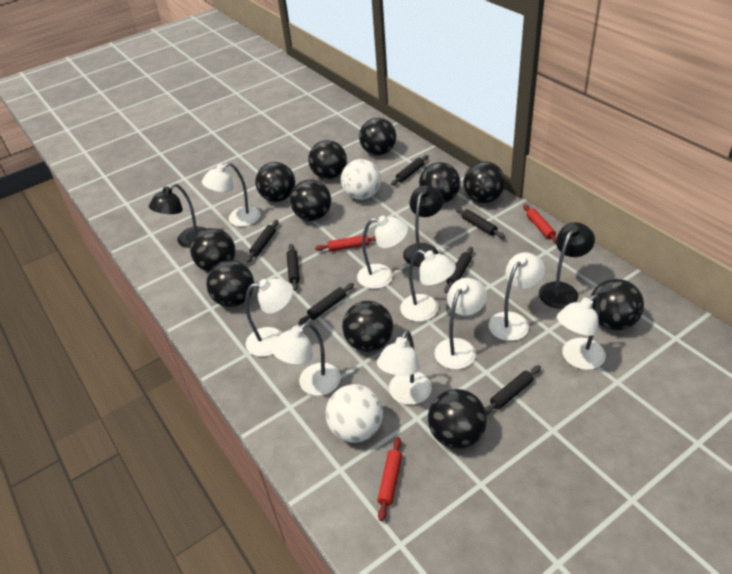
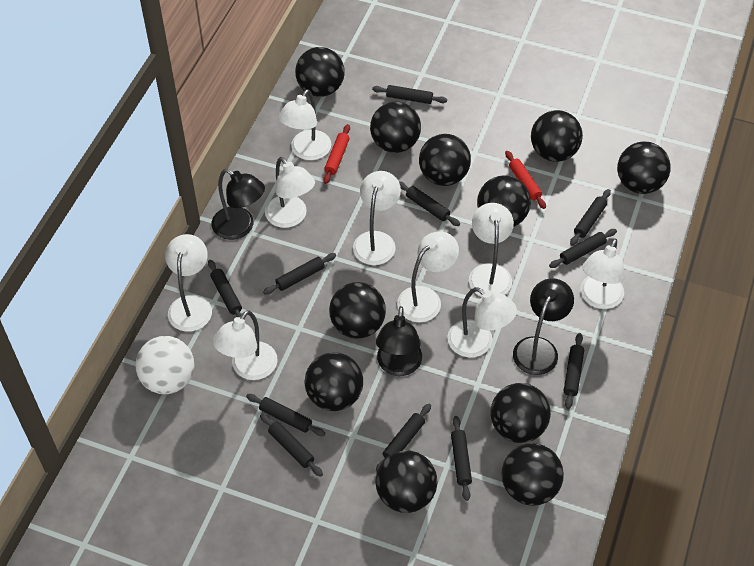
black rolling pin: [246,220,278,262] [287,244,300,291] [298,283,354,325] [391,155,429,186] [444,247,473,293] [455,207,505,238] [485,365,541,415] = 7 -> [208,260,245,320] [246,394,325,436] [260,414,323,477] [263,253,336,295] [372,85,447,104] [376,404,431,471] [399,181,460,226] [451,416,472,501] [549,229,617,268] [564,333,584,409] [570,189,611,246] = 11
red rolling pin: [315,235,376,251] [378,437,402,521] [523,204,556,244] = 3 -> [323,124,350,184] [505,151,546,209] = 2
white ball: [326,384,383,443] [341,159,381,200] = 2 -> [135,336,194,394] = 1

